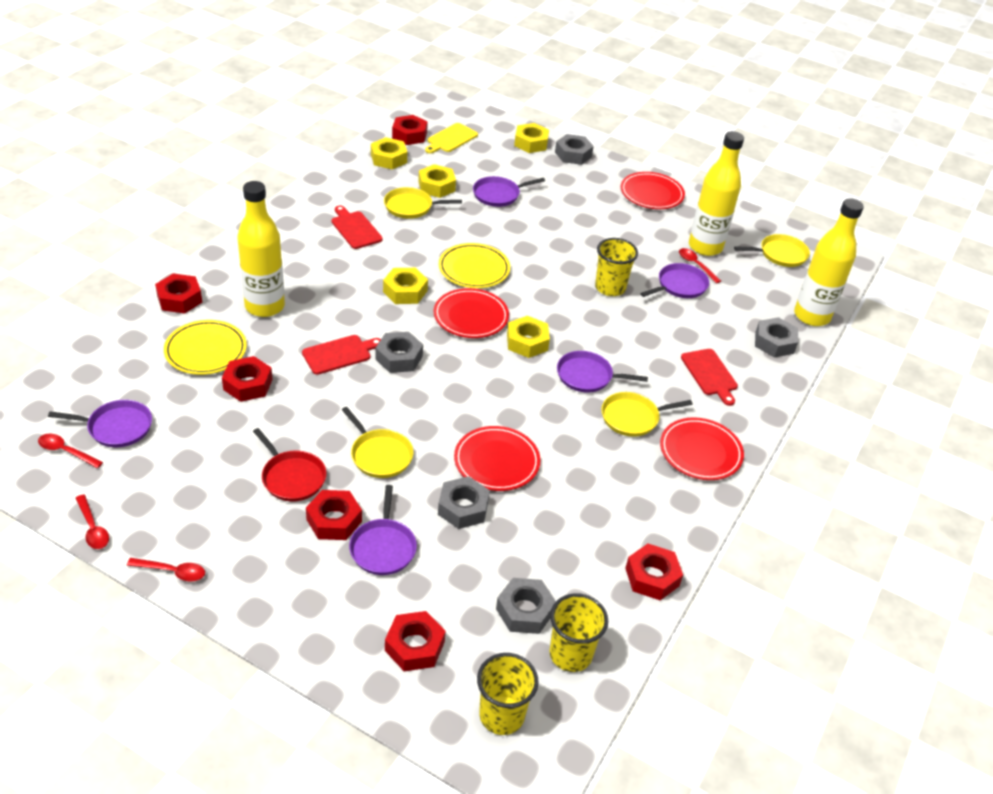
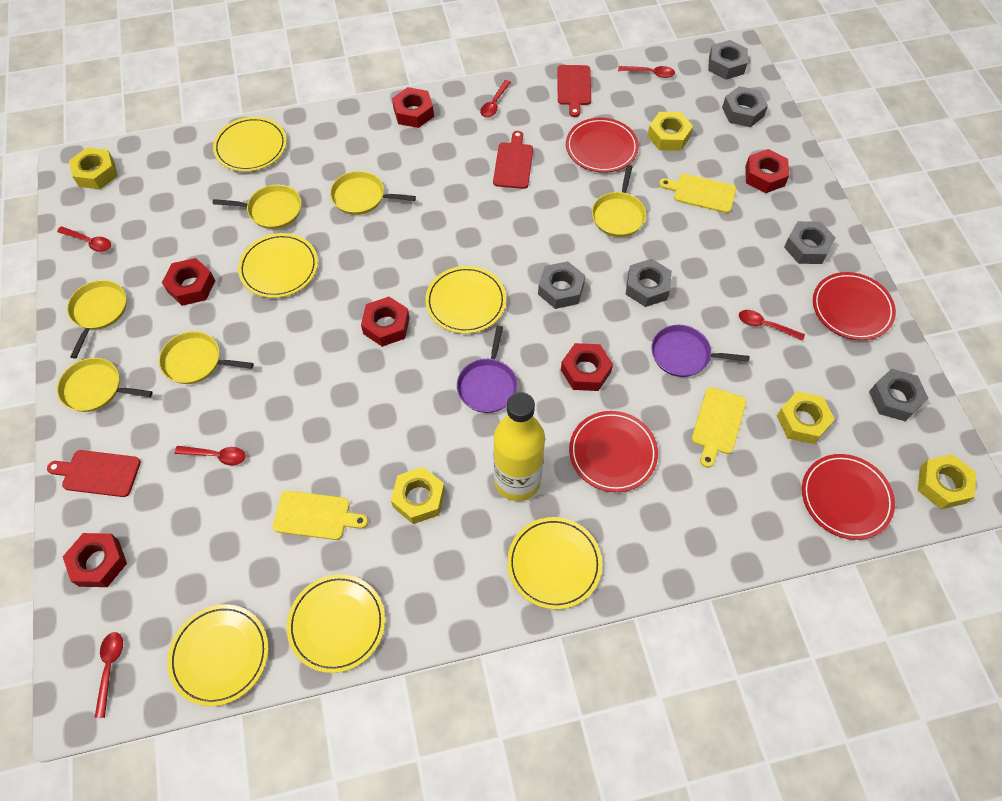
grey nut: [376,332,423,373] [438,476,490,529] [496,578,556,634] [555,134,594,165] [755,317,798,358] = 5 -> [538,261,585,309] [626,259,672,307] [708,40,748,80] [722,86,768,127] [784,221,836,264] [869,369,928,421] = 6
purple pan: [48,400,152,447] [349,485,417,575] [473,176,545,207] [557,351,648,392] [640,263,709,298] = 5 -> [457,326,518,413] [652,325,750,377] = 2
red pan: [253,428,326,501] = 1 -> none = 0
red spoon: [38,434,103,468] [76,495,109,549] [127,558,205,582] [679,248,721,284] = 4 -> [57,226,111,252] [94,632,123,718] [175,446,246,465] [480,80,511,118] [618,66,675,78] [739,310,805,341] = 6
yellow bottle: [237,181,285,317] [689,131,744,256] [794,198,864,326] = 3 -> [493,392,545,501] = 1
yellow cup: [477,653,539,735] [550,593,608,672] [595,238,638,296] = 3 -> none = 0
yellow cutting board: [425,123,478,153] = 1 -> [273,491,368,540] [659,174,736,213] [692,387,746,468] = 3
yellow pan: [342,407,413,478] [384,187,462,219] [602,392,693,437] [734,234,810,267] = 4 -> [57,358,153,412] [67,280,126,358] [159,331,254,384] [213,184,302,229] [330,171,416,215] [592,165,646,237] = 6
yellow plate: [164,320,247,375] [439,243,510,288] = 2 -> [167,604,269,706] [213,117,287,172] [238,233,318,298] [287,574,385,673] [425,266,506,334] [507,517,602,609] = 6

